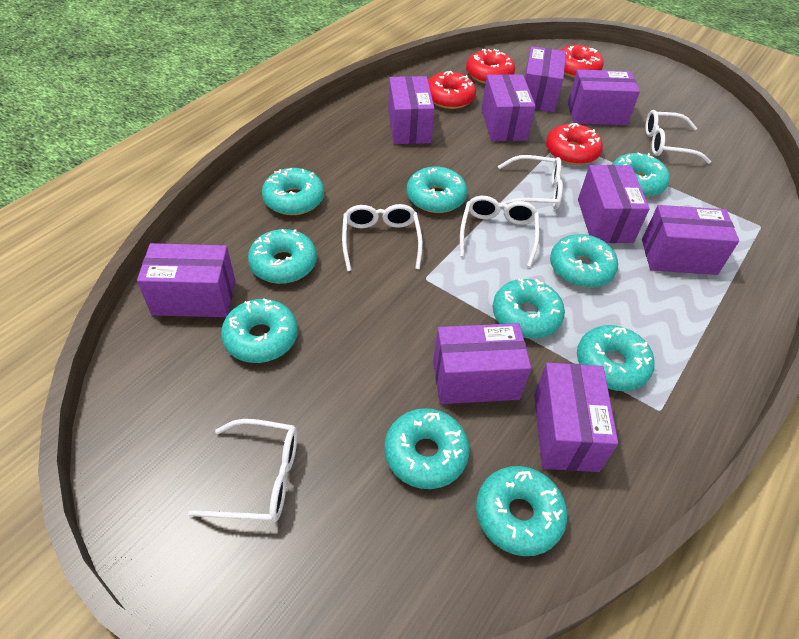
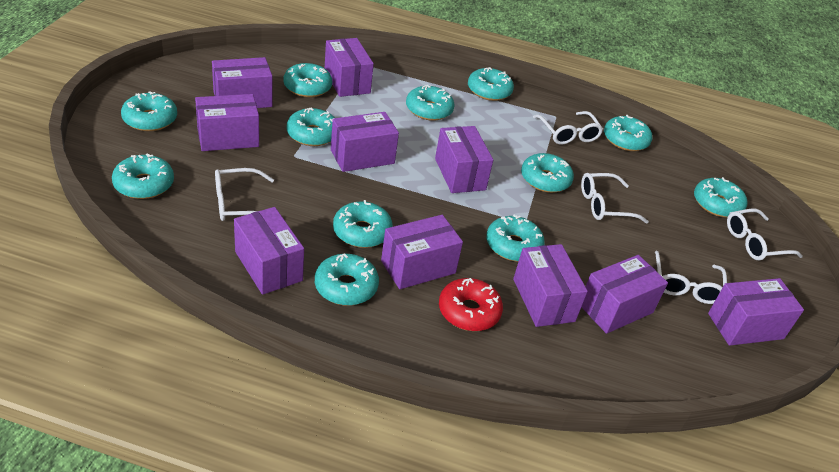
purple box: [137,243,235,317] [388,76,435,144] [433,323,531,404] [482,74,536,141] [524,46,566,113] [534,363,618,472] [568,70,640,125] [578,165,650,243] [642,205,739,275] = 9 -> [195,94,259,151] [212,57,273,108] [234,207,304,295] [325,38,374,97] [331,112,399,172] [381,215,463,289] [435,126,493,193] [513,244,588,327] [582,255,668,334] [708,278,804,346] = 10
red donut: [428,71,476,109] [466,49,515,84] [546,123,603,165] [561,45,604,78] = 4 -> [439,278,503,331] = 1
turquoise donut: [221,298,298,363] [248,229,317,284] [262,168,324,215] [384,408,470,489] [407,166,467,213] [476,466,567,556] [493,279,565,339] [550,234,618,288] [577,325,655,391] [612,152,670,197] = 10 -> [112,154,174,199] [121,91,177,131] [284,63,332,97] [287,108,335,146] [315,253,379,306] [333,200,393,248] [406,85,455,121] [468,67,514,101] [486,215,545,262] [521,153,574,193] [604,115,652,151] [694,177,747,218] = 12

